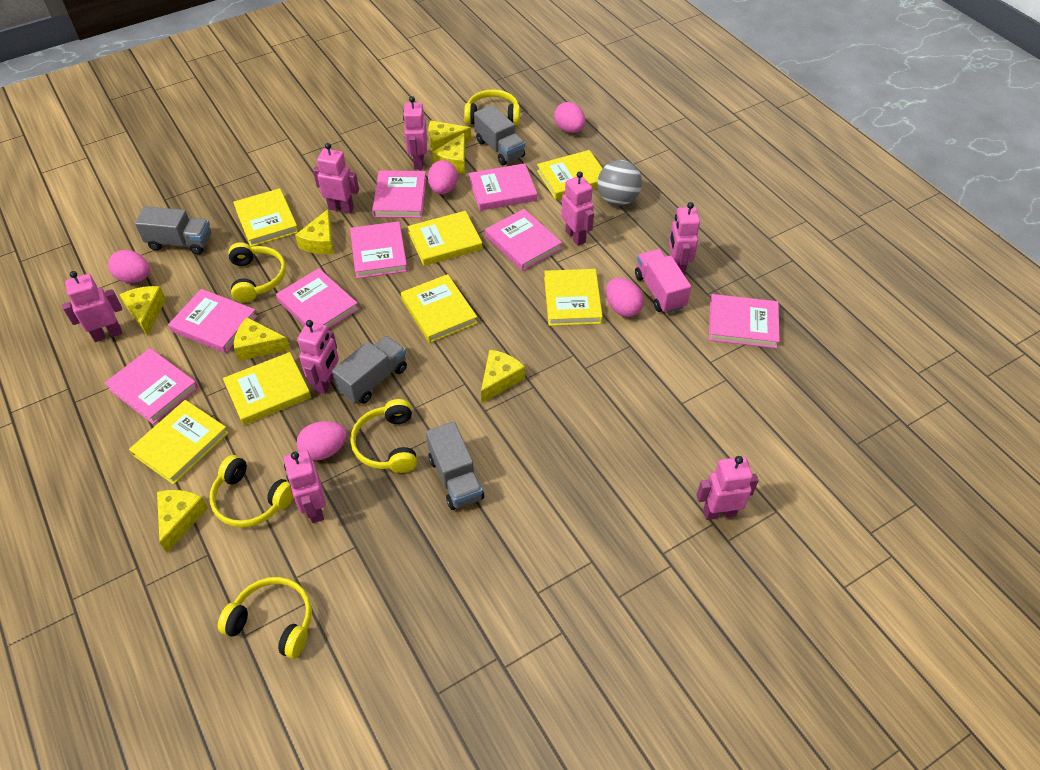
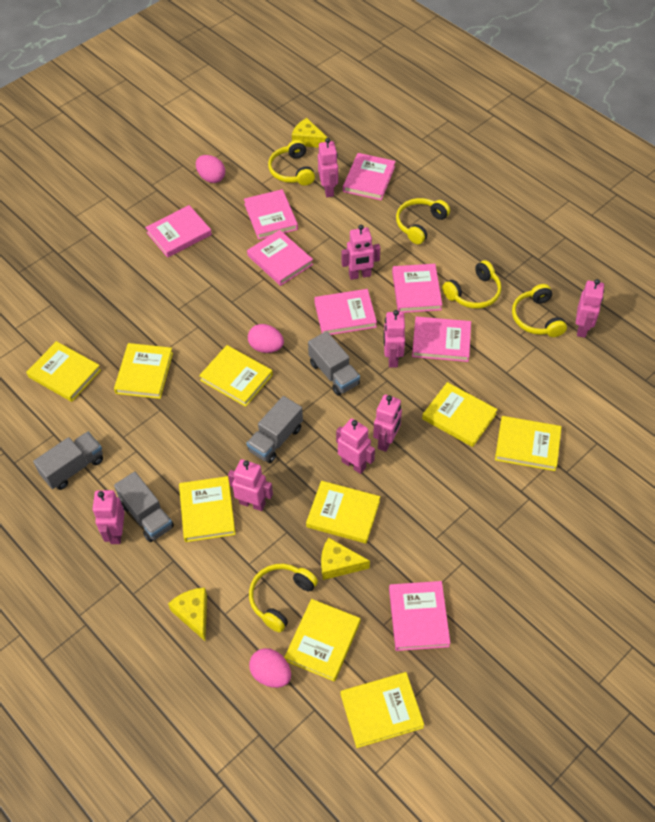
grey ball: [597,160,642,206] = 1 -> none = 0
pink egg: [108,250,150,283] [297,421,347,461] [428,160,458,194] [554,102,585,133] [606,278,644,317] = 5 -> [196,155,225,183] [248,324,284,353] [249,648,291,688] = 3
pink truck: [635,249,691,313] = 1 -> none = 0
yellow book: [129,400,229,485] [223,352,311,425] [233,188,299,247] [401,274,477,343] [408,211,483,266] [537,150,603,200] [544,269,603,326] = 7 -> [26,341,101,402] [114,343,173,399] [179,476,236,542] [199,345,273,407] [284,599,360,682] [306,481,380,544] [341,672,424,748] [422,382,498,447] [495,416,561,471] = 9
yellow cheese: [119,286,166,336] [157,490,208,553] [234,318,290,361] [295,209,334,254] [428,121,471,152] [432,133,465,173] [481,350,525,403] = 7 -> [168,588,207,642] [292,118,328,148] [321,538,370,580] = 3

